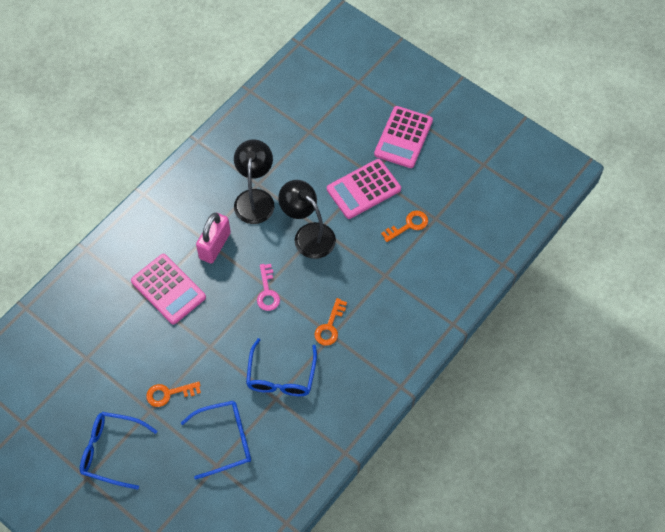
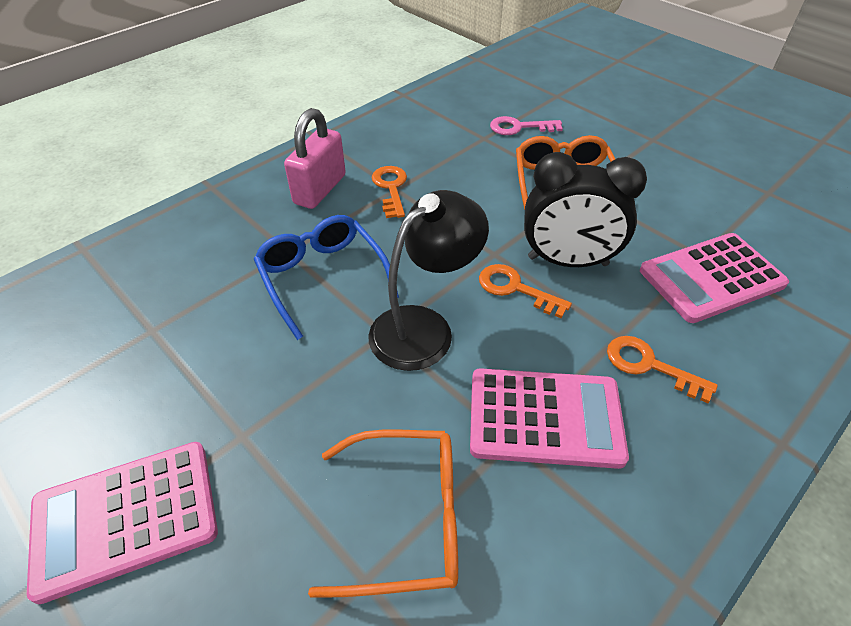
black clock: none = 0 -> [524,152,647,267] = 1
black lamp: [234,139,274,224] [278,180,336,259] = 2 -> [368,190,489,371] = 1
blue glasses: [80,412,157,490] [181,401,251,480] [246,338,317,396] = 3 -> [254,215,399,340] = 1
orange glasses: none = 0 -> [308,430,458,598] [516,135,615,210] = 2

